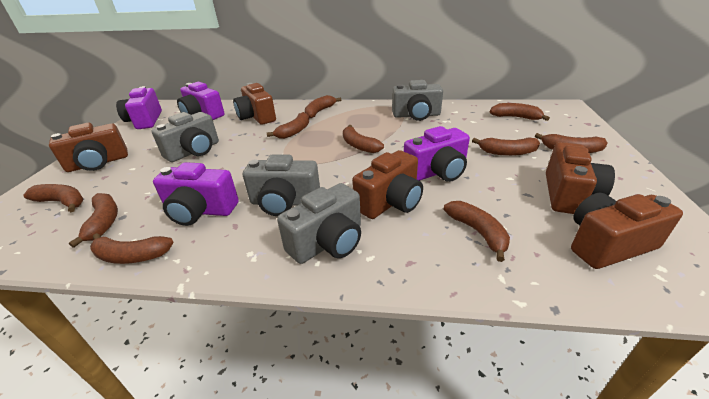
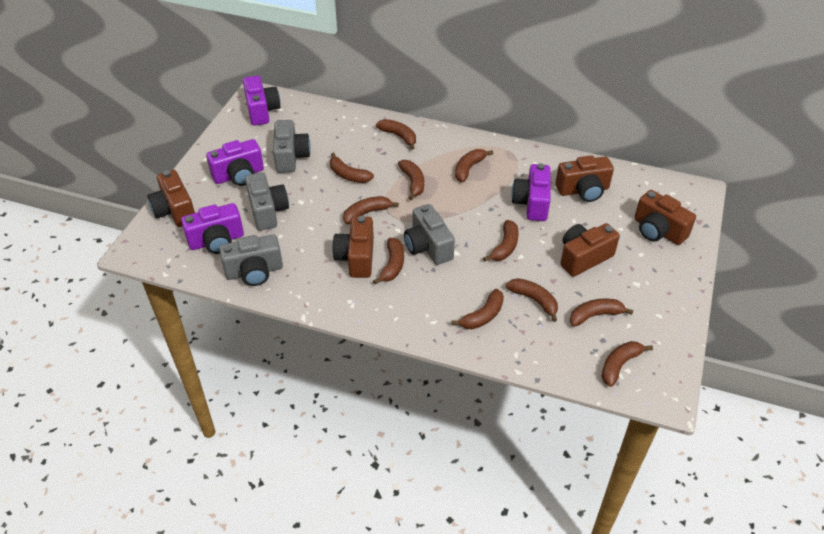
brown banana: [23,184,84,212] [69,193,118,248] [90,233,174,264] [267,112,309,139] [305,95,341,118] [343,125,384,153] [443,201,510,262] [472,137,540,156] [490,103,550,121] [535,133,608,153] = 10 -> [330,152,374,183] [343,196,399,224] [373,238,404,284] [376,119,416,150] [398,160,424,200] [451,289,504,329] [455,149,493,182] [483,220,519,261] [506,278,558,322] [570,299,634,326] [602,341,653,387] = 11

